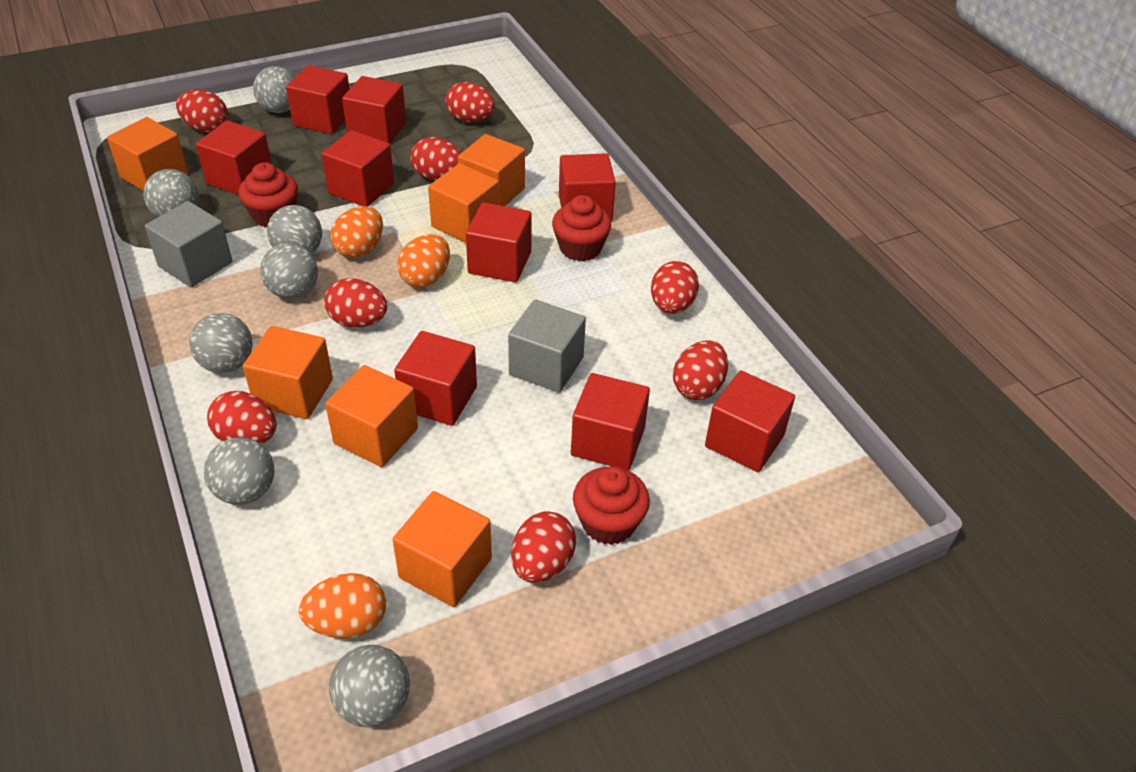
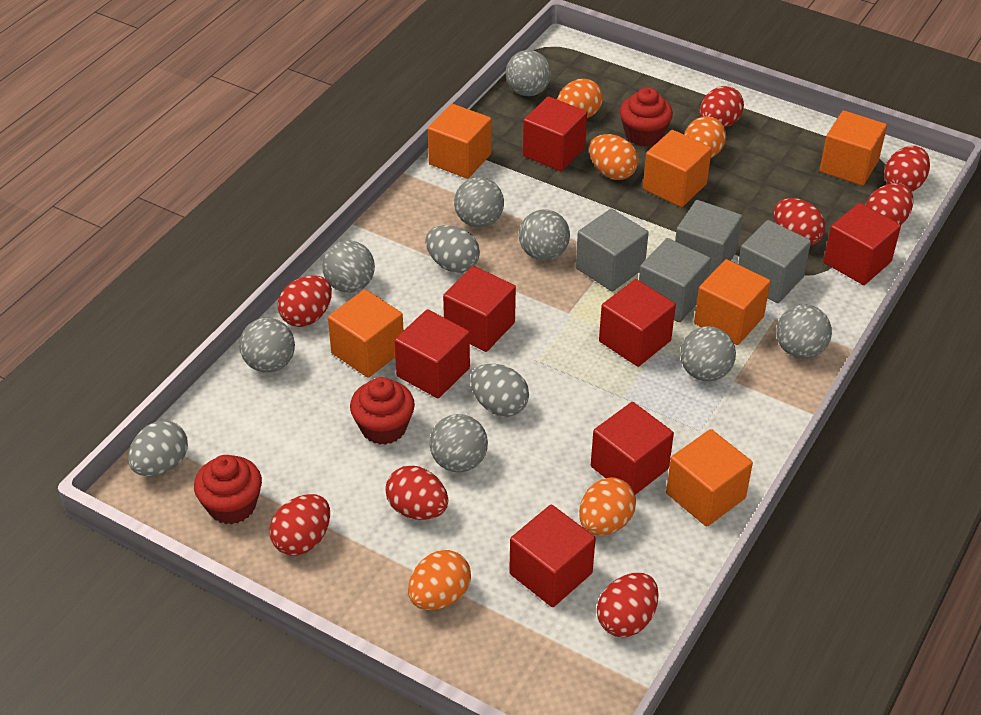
grey ball: [143,169,199,217] [189,313,252,373] [204,437,275,505] [253,66,295,113] [260,243,318,299] [267,205,322,254] [329,645,410,727] = 7 -> [239,318,295,373] [322,240,375,293] [430,414,488,472] [454,177,504,227] [506,50,551,96] [519,209,570,261] [680,326,736,382] [776,304,832,359] = 8
grey cube: [145,201,232,287] [508,300,586,393] = 2 -> [576,209,648,292] [639,238,711,322] [675,200,742,277] [738,220,811,303] = 4
grey egg: none = 0 -> [128,420,188,476] [425,225,480,273] [470,364,529,417] = 3
orange egg: [299,573,386,639] [330,206,383,258] [397,234,450,288] = 3 -> [408,550,471,610] [557,79,603,118] [579,477,636,536] [589,134,638,180] [684,116,726,158] = 5
red cube: [196,120,272,195] [286,65,349,134] [322,130,394,207] [342,76,406,144] [394,331,477,426] [466,202,532,283] [559,153,616,221] [571,373,650,470] [705,370,795,472] = 9 -> [394,309,470,398] [443,266,516,352] [509,505,596,607] [523,96,587,171] [591,402,674,495] [599,279,676,367] [823,203,901,285] = 7

